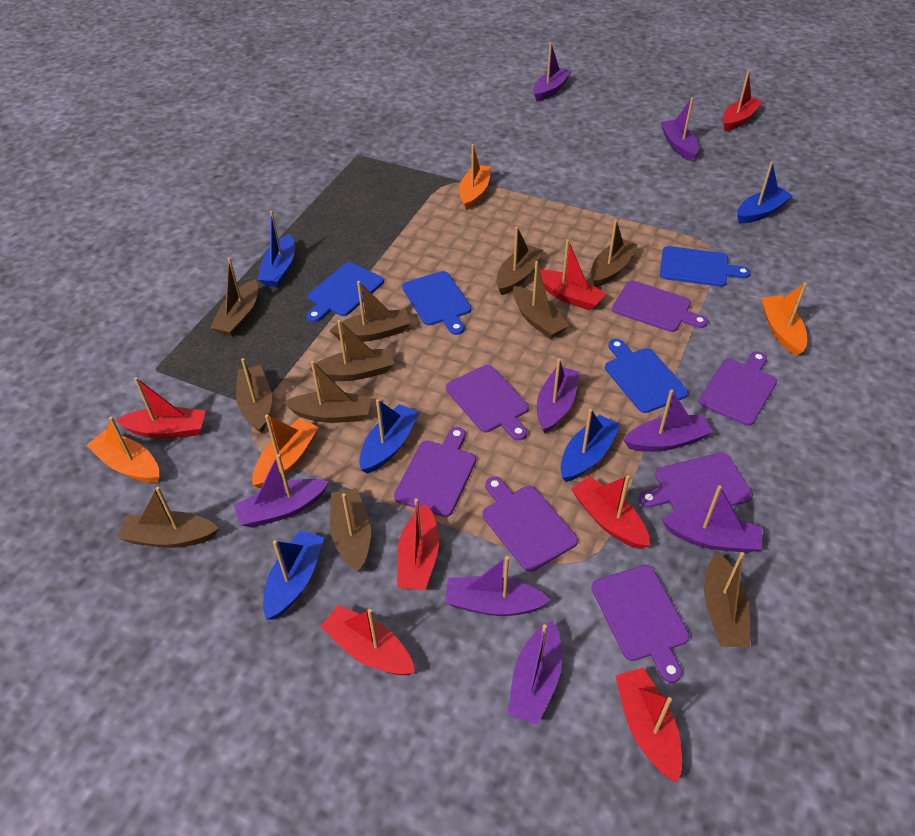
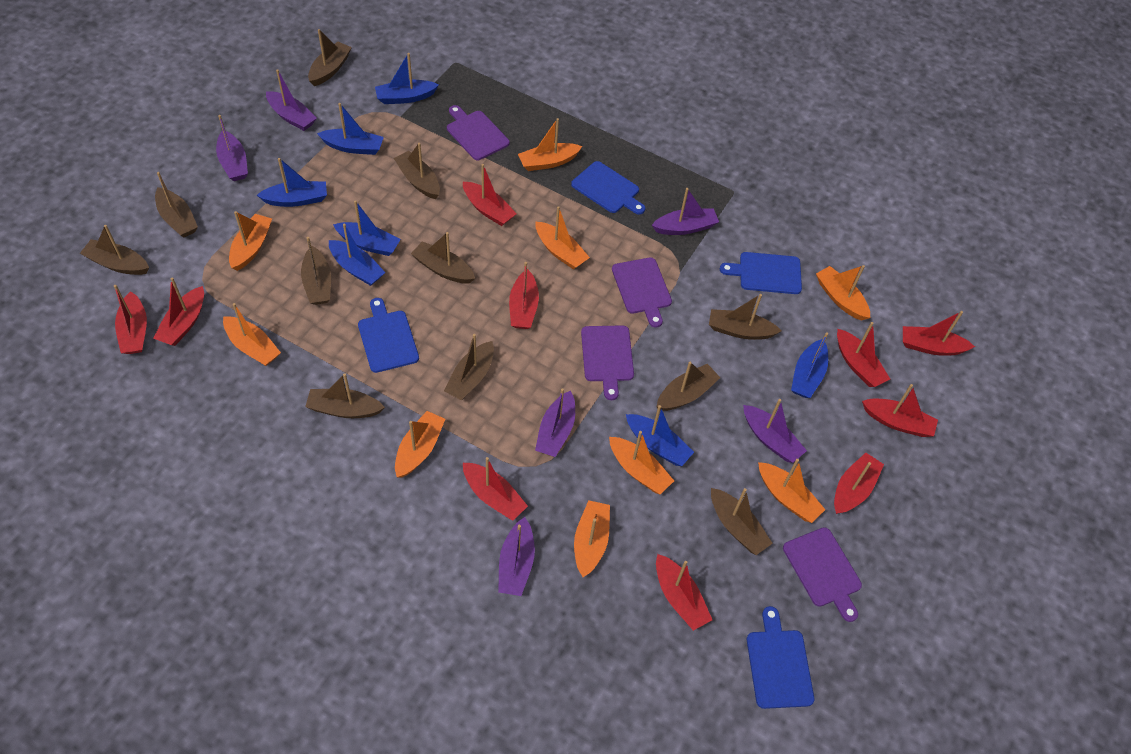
blue boat: [258,211,295,287] [263,530,324,619] [359,399,419,474] [560,409,621,482] [737,161,793,224] = 5 -> [257,158,327,207] [317,103,384,155] [329,224,386,286] [333,200,401,256] [375,53,439,104] [626,405,694,466] [791,332,828,398] = 7
orange boat: [86,417,159,483] [252,414,319,489] [459,144,491,210] [761,282,807,356] = 4 -> [223,303,281,366] [229,211,272,271] [395,411,445,478] [518,118,582,171] [536,206,590,269] [574,500,610,577] [609,431,674,494] [758,459,826,523] [816,265,870,321] = 9
purple boat: [233,454,329,528] [445,556,550,616] [508,620,562,725] [533,43,571,102] [537,358,579,433] [623,389,713,452] [661,97,698,161] [661,485,762,553] = 8 -> [216,115,248,181] [266,70,317,131] [498,517,535,596] [535,388,575,457] [652,188,719,235] [743,399,807,463] = 6
purple cutting board: [394,427,476,517] [446,365,529,441] [483,477,578,572] [591,565,690,683] [612,281,708,332] [638,452,753,513] [699,351,777,426] = 7 -> [447,105,510,160] [581,325,634,400] [612,257,672,327] [783,527,862,622] = 4
red boat: [115,377,205,439] [320,605,415,675] [397,498,439,590] [540,239,606,311] [571,475,650,549] [615,668,682,783] [723,71,762,131] = 7 -> [114,285,147,354] [153,277,204,346] [463,164,517,226] [463,457,528,521] [509,262,539,329] [656,554,712,631] [834,453,884,514] [837,322,890,387] [862,384,938,437] [903,311,975,356] = 10

